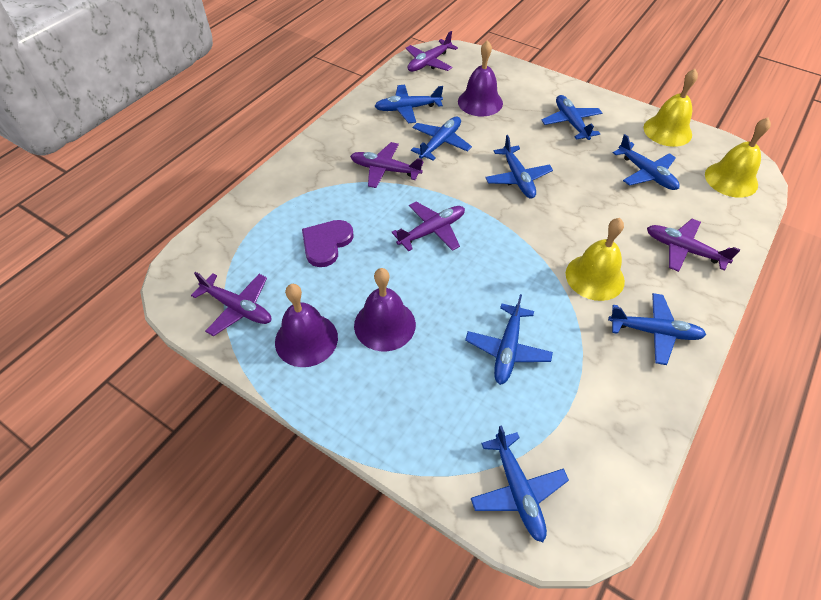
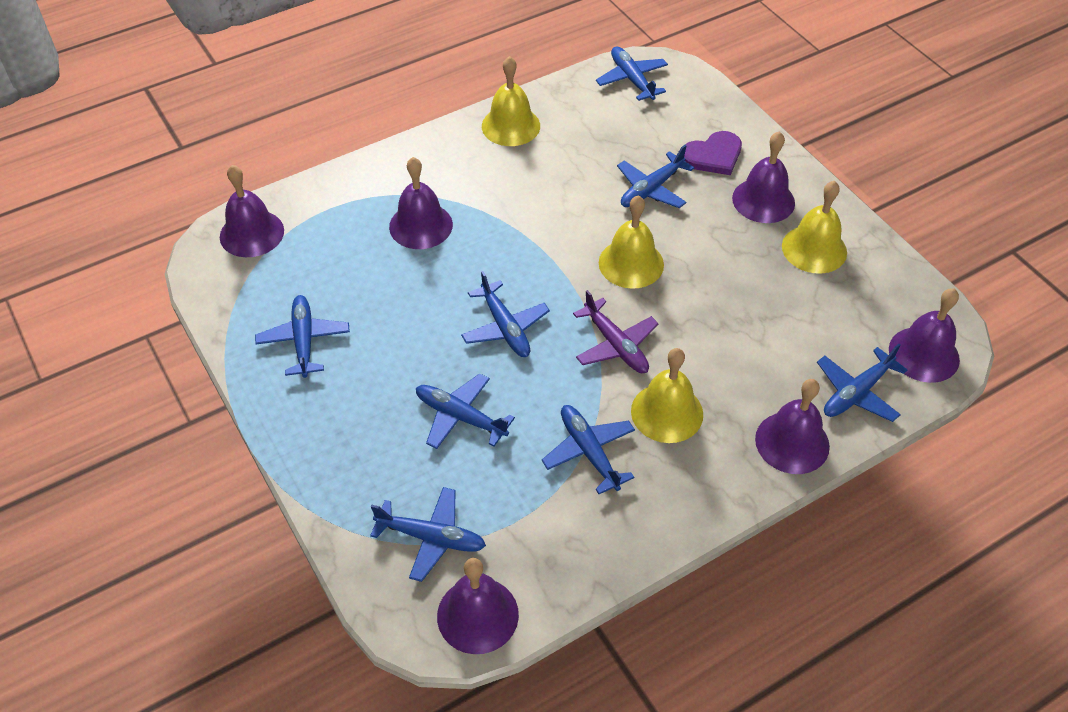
purple bell: [275,284,338,367] [354,268,416,351] [458,40,503,116] = 3 -> [220,165,284,257] [389,157,453,249] [437,558,519,654] [732,131,795,223] [755,379,830,474] [889,288,960,383] = 6
purple plane: [191,272,271,336] [350,142,424,188] [391,202,465,251] [406,31,458,72] [647,219,740,272] = 5 -> [573,290,659,373] = 1
yellow bell: [566,218,625,301] [643,69,698,147] [705,117,771,198] = 3 -> [482,56,540,146] [599,196,664,289] [631,348,703,443] [782,181,847,274] = 4

